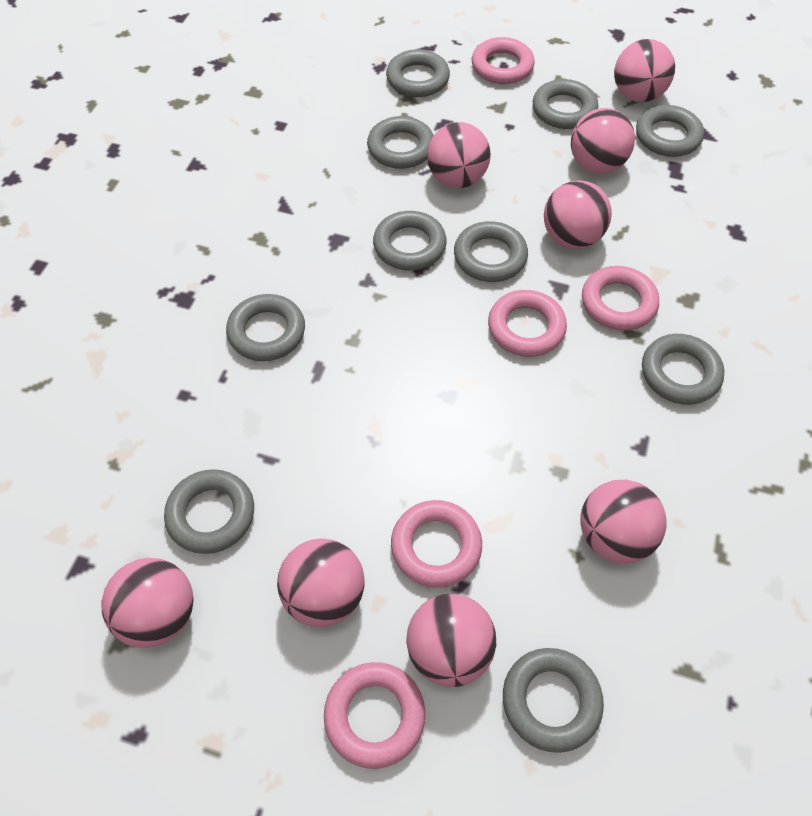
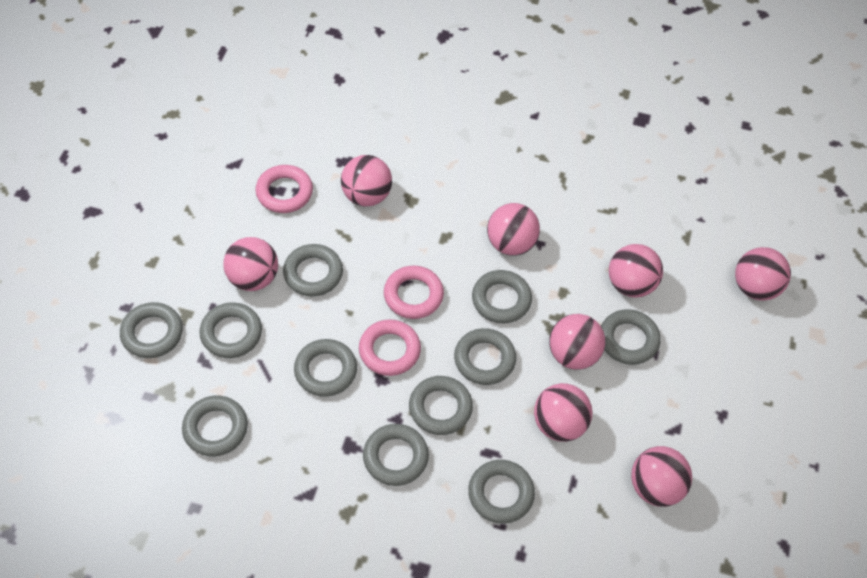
grey ring: [164,469,254,554] [226,294,305,361] [367,116,434,169] [373,211,447,271] [386,49,450,97] [454,221,528,282] [503,648,604,753] [533,79,598,129] [636,105,704,157] [642,334,724,405] = 10 -> [120,302,183,358] [182,396,248,456] [199,303,262,358] [283,244,343,296] [294,339,357,397] [363,424,429,486] [409,376,473,435] [454,328,516,385] [468,460,535,524] [472,270,532,323] [601,309,660,365] = 11
pink ring: [324,662,425,769] [391,500,482,588] [472,37,535,84] [488,290,567,357] [582,266,659,331] = 5 -> [255,165,313,213] [359,320,421,376] [384,266,444,319] = 3

